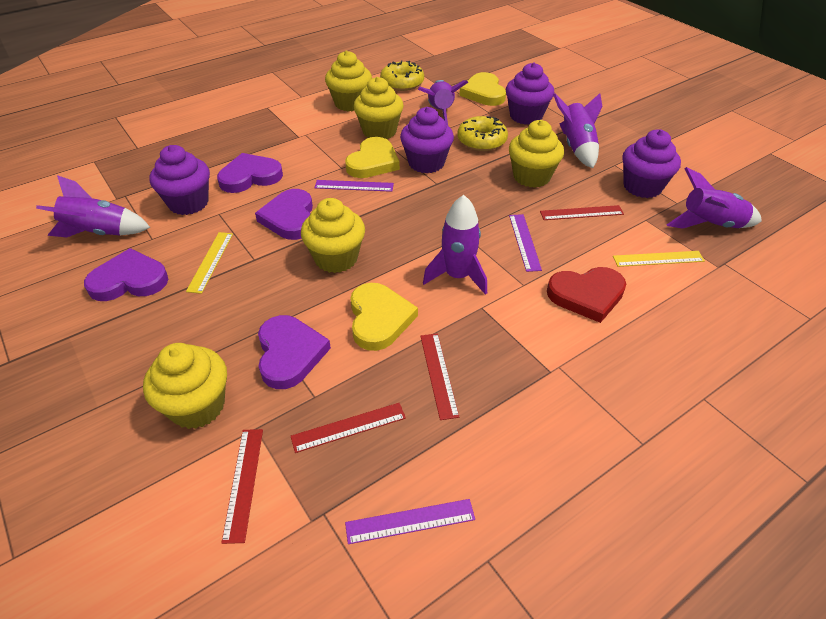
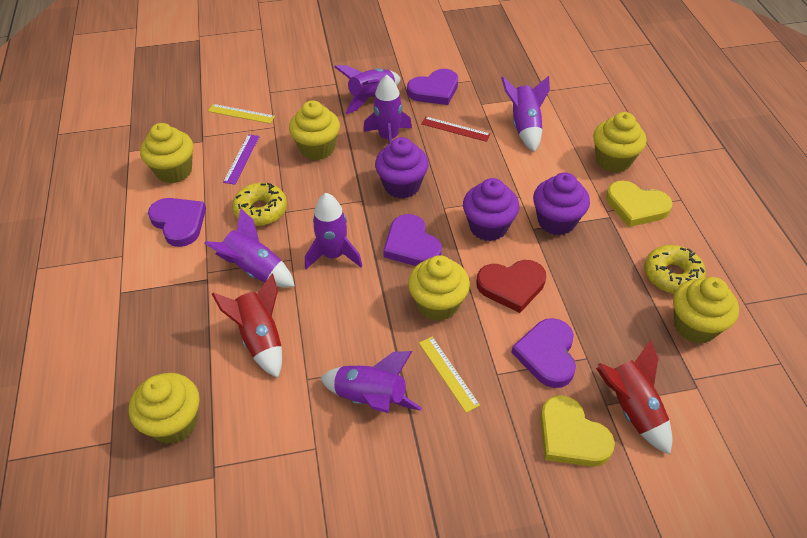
purple cupcake: [150,145,210,215] [400,107,454,173] [506,62,554,125] [622,129,681,198] = 4 -> [375,137,429,199] [463,178,519,241] [533,172,590,235] = 3
purple rocket: [36,175,151,237] [418,80,468,125] [423,195,487,295] [553,93,603,168] [666,167,762,229] = 5 -> [204,208,295,288] [305,193,362,269] [320,351,422,413] [334,65,401,114] [363,75,412,144] [501,76,550,152] = 6
purple ruler: [315,180,394,192] [345,499,475,544] [509,214,542,272] = 3 -> [223,134,260,184] = 1
red rocket: none = 0 -> [212,274,282,378] [596,340,672,455] = 2
red ruler: [221,429,263,544] [291,403,406,453] [420,333,459,420] [540,205,624,220] = 4 -> [421,117,491,142] = 1
yellow cupcake: [143,343,227,429] [301,198,365,273] [325,50,372,111] [354,77,404,139] [509,120,564,188] = 5 -> [129,373,199,444] [140,123,193,184] [289,100,340,160] [408,255,470,321] [593,112,646,173] [673,277,739,344] = 6
yellow heart: [345,137,400,178] [350,283,418,351] [459,72,506,106] = 3 -> [540,395,615,467] [606,181,672,227] = 2

